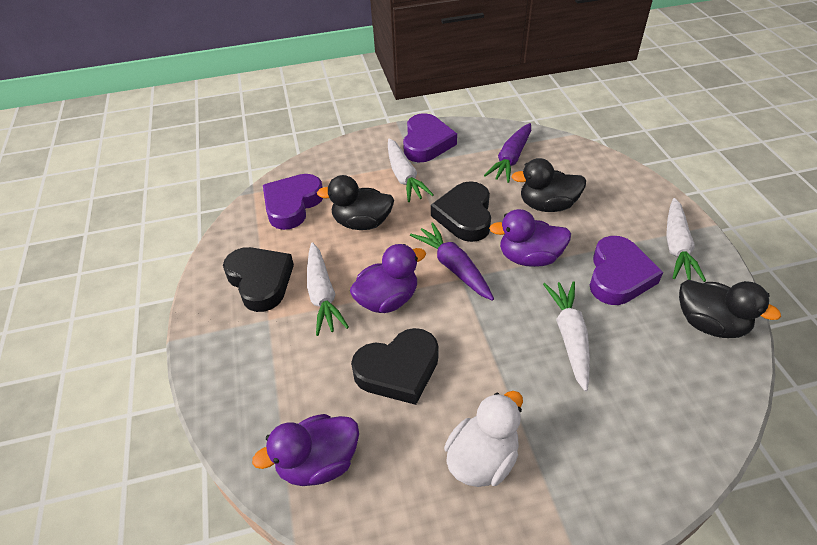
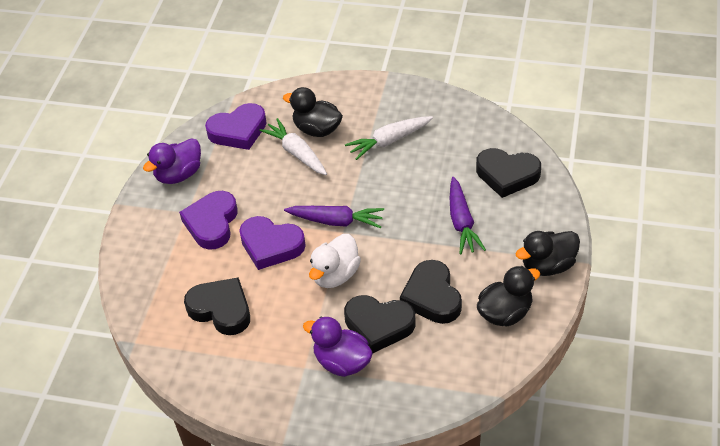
black heart: [223,247,294,312] [351,328,439,405] [431,181,491,242] = 3 -> [184,277,250,335] [344,295,415,353] [400,260,462,324] [476,148,541,198] = 4
purple duck: [252,414,359,486] [350,244,426,313] [489,209,571,267] = 3 -> [143,138,201,184] [303,317,373,377] = 2
white carrot: [307,242,349,336] [388,138,434,202] [543,281,590,391] [666,198,706,282] = 4 -> [259,118,327,175] [345,116,433,160] = 2

